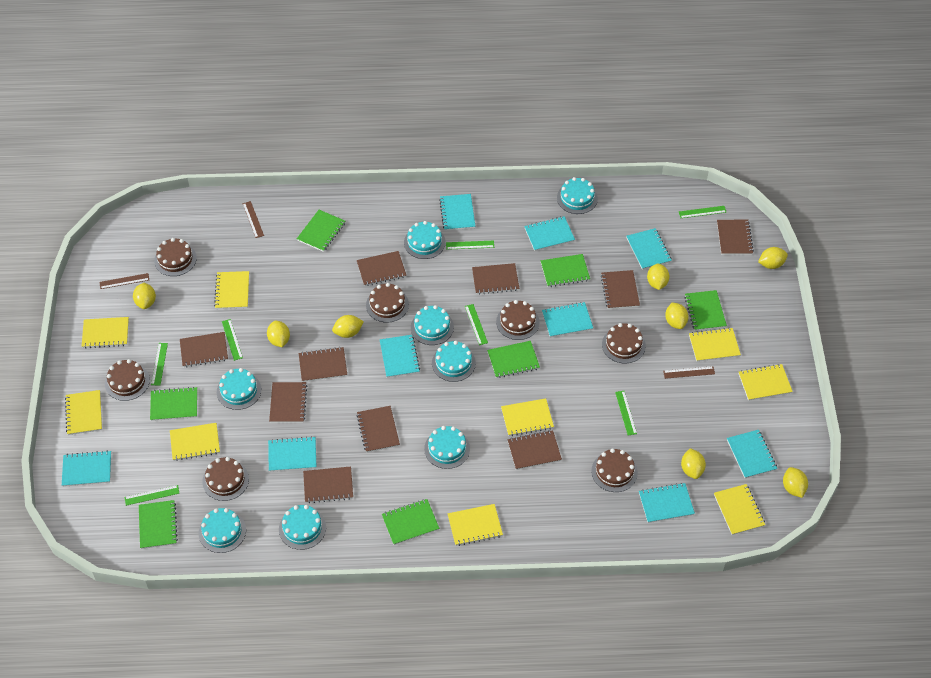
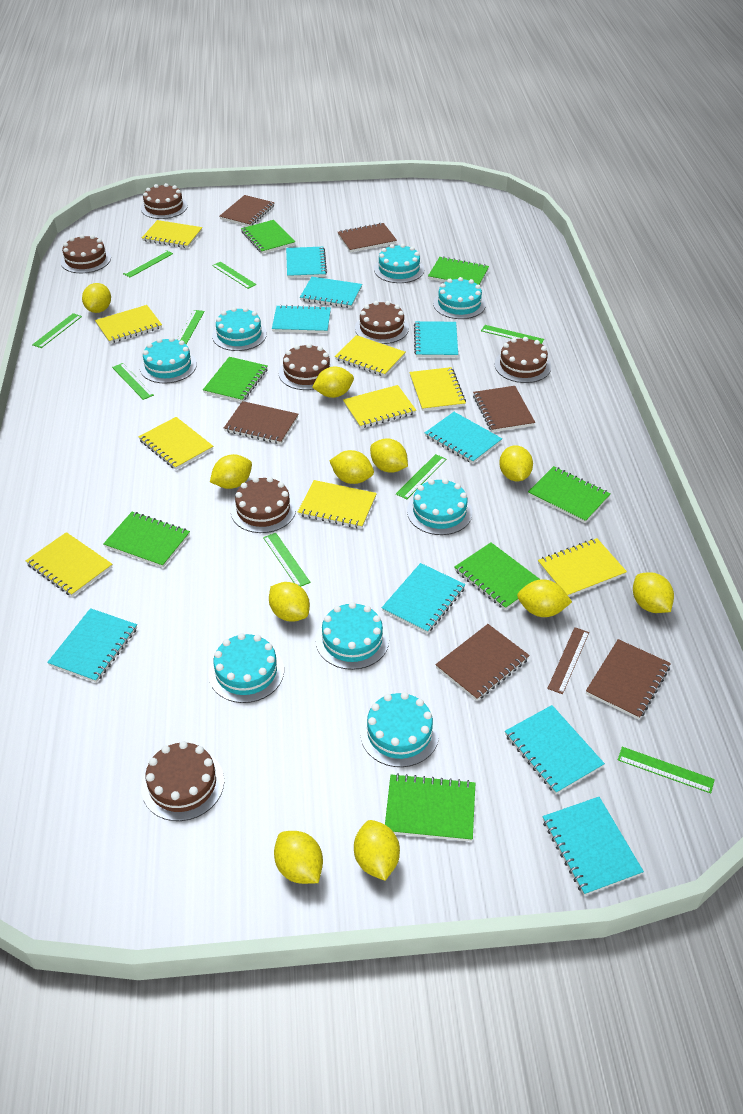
brown notebook: [180,332,228,367] [269,382,307,423] [299,347,347,382] [303,467,353,503] [356,406,400,453] [357,251,406,286] [472,263,519,295] [508,430,562,470] [601,270,640,309] [717,220,754,255] = 10 -> [219,195,275,226] [224,401,298,444] [338,223,397,253] [435,624,530,701] [473,386,535,432] [586,639,671,720] = 6
brown ruler: [100,273,149,289] [243,201,264,238] [663,366,715,379] = 3 -> [547,627,589,694] = 1
green ruler: [125,485,179,506] [151,343,168,386] [222,319,243,361] [446,240,494,250] [465,304,488,345] [615,391,637,435] [679,206,726,218] = 7 -> [32,313,82,348] [112,363,154,400] [123,250,173,277] [177,310,205,345] [212,262,257,289] [263,533,310,587] [396,454,446,499] [481,325,544,344] [618,747,715,793] = 9
yellow lemon: [133,283,156,309] [267,321,290,347] [332,315,364,338] [647,264,670,290] [665,302,689,329] [681,448,706,479] [758,247,788,269] [783,467,808,498] = 8 -> [82,283,111,313] [210,454,252,489] [269,582,310,622] [274,831,323,884] [312,367,354,398] [329,450,374,484] [354,820,400,881] [370,438,408,473] [499,445,533,481] [517,579,572,617] [633,572,674,613] = 11

